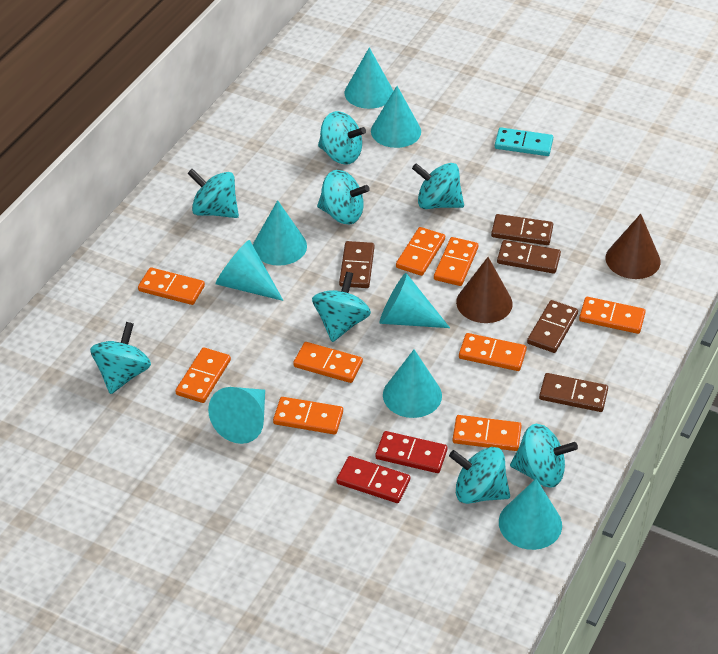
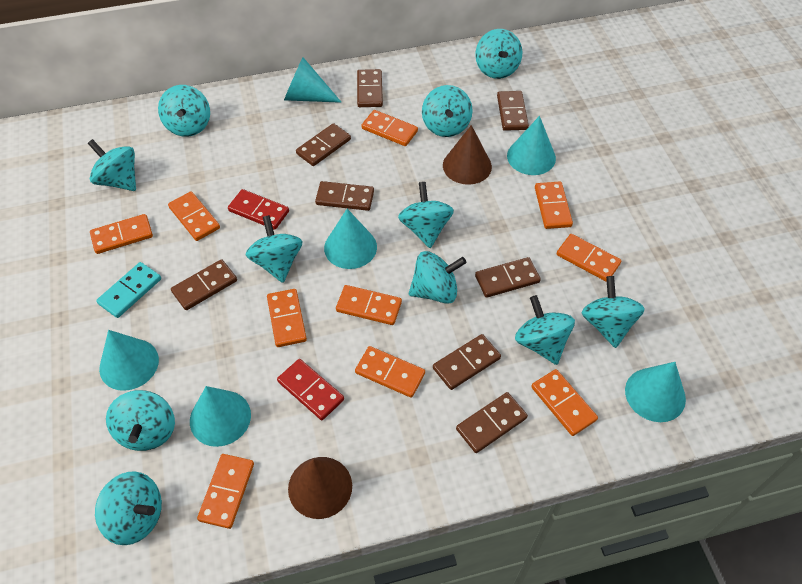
brown domino: [339,241,374,288] [491,214,553,245] [497,240,561,274] [527,300,578,353] [539,373,608,412] = 5 -> [171,259,237,310] [296,123,351,166] [315,181,374,211] [357,69,383,107] [433,334,501,390] [456,392,528,453] [475,257,541,298] [497,91,529,131] = 8
orange domino: [138,267,205,305] [175,347,231,403] [273,397,343,435] [293,342,363,383] [396,227,445,276] [434,237,478,286] [452,415,522,451] [459,333,527,371] [579,297,646,334] = 9 -> [90,214,153,254] [168,192,220,241] [197,454,254,529] [267,289,307,347] [336,285,402,325] [355,346,425,398] [361,110,418,146] [531,369,598,436] [535,182,573,229] [557,234,621,282] = 10
turquoise cone: [208,387,265,444] [216,240,284,301] [253,200,307,266] [344,47,393,109] [371,86,421,148] [379,273,450,328] [383,350,442,418] [499,479,562,550] = 8 -> [99,330,159,391] [190,386,251,447] [284,57,342,103] [324,209,377,269] [507,116,556,175] [625,362,686,422] = 6
turquoise spinning top: [90,322,151,394] [187,169,239,218] [312,272,371,342] [317,170,370,225] [318,111,366,165] [412,163,464,209] [449,447,510,504] [510,424,578,488] = 8 -> [88,139,136,191] [95,471,162,545] [106,390,175,451] [158,85,210,137] [246,215,302,283] [398,182,454,248] [409,251,467,304] [422,85,473,137] [475,29,522,79] [515,295,575,365] [582,276,645,348] = 11

